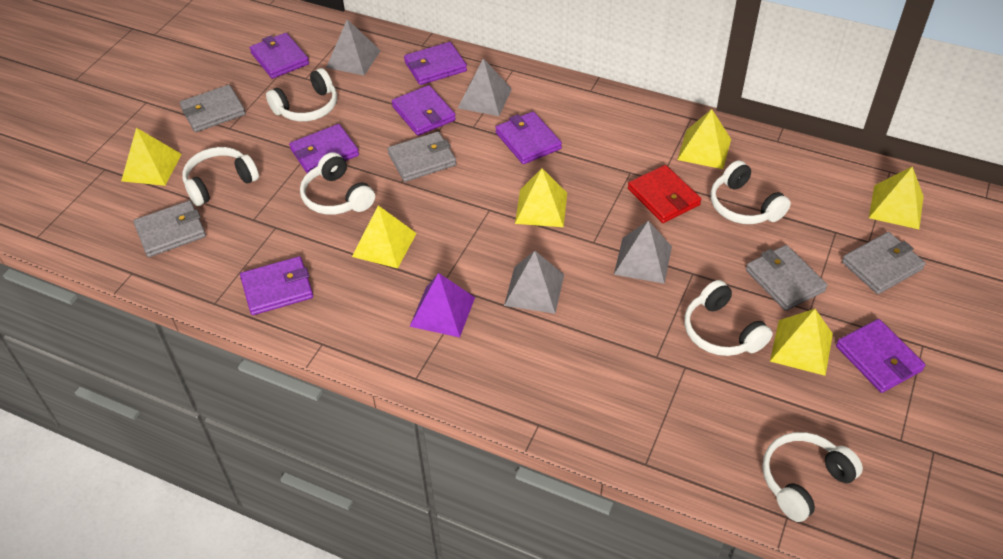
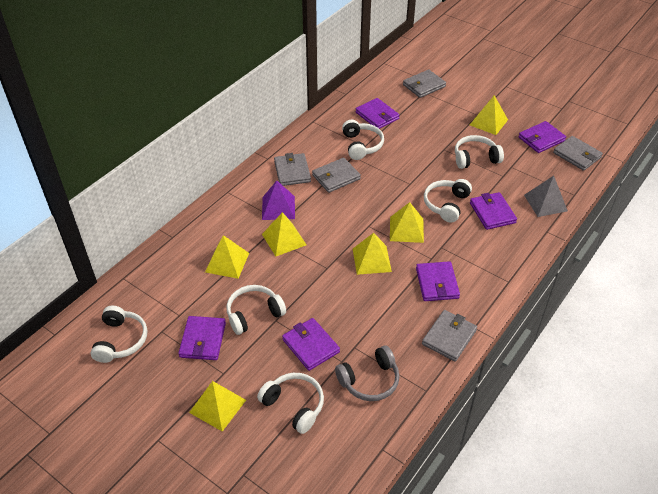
grey headphones: none = 0 -> [335,346,399,401] = 1
grey pyramid: [326,19,381,76] [458,58,512,116] [504,251,564,314] [614,221,672,284] = 4 -> [524,176,568,217] = 1
purple wallet: [240,256,313,315] [250,33,309,79] [289,124,359,173] [392,85,456,136] [404,42,467,85] [495,111,562,164] [836,319,925,393] = 7 -> [178,316,226,360] [282,318,340,371] [355,98,400,129] [416,261,460,301] [470,192,517,230] [518,121,566,153] = 6
red wallet: [628,165,701,223] = 1 -> none = 0

